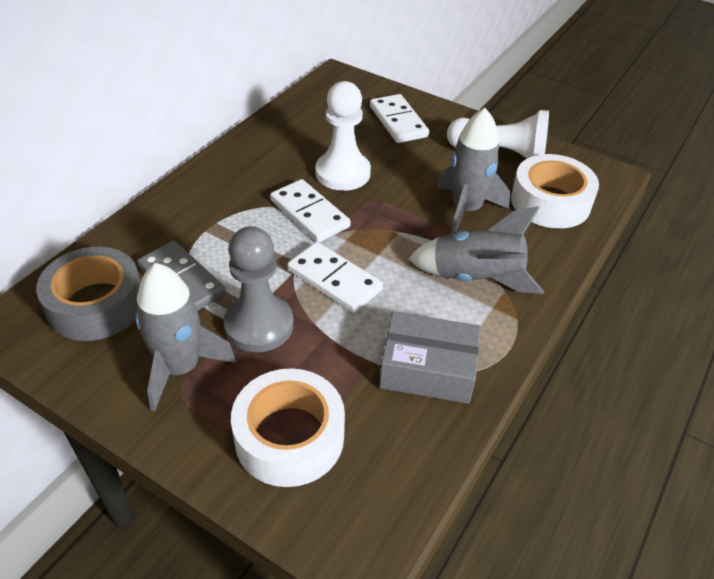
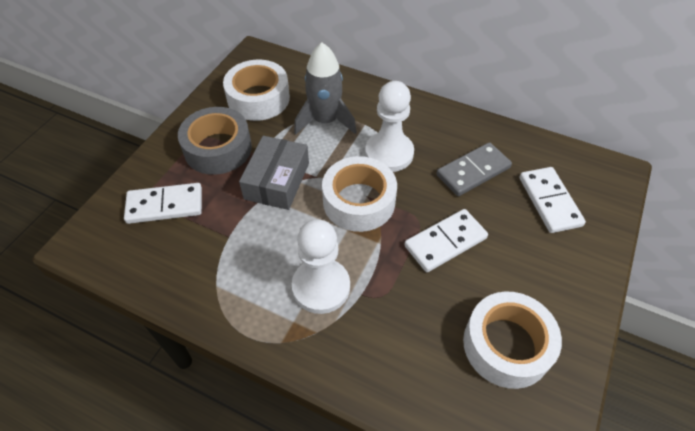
grey pawn: [224,226,294,352] = 1 -> none = 0
grey rocket: [135,263,236,412] [408,206,544,294] [437,108,510,234] = 3 -> [294,42,357,135] = 1
white tape: [231,368,345,487] [511,154,599,229] = 2 -> [223,60,290,121] [322,156,397,232] [463,292,562,389] = 3

